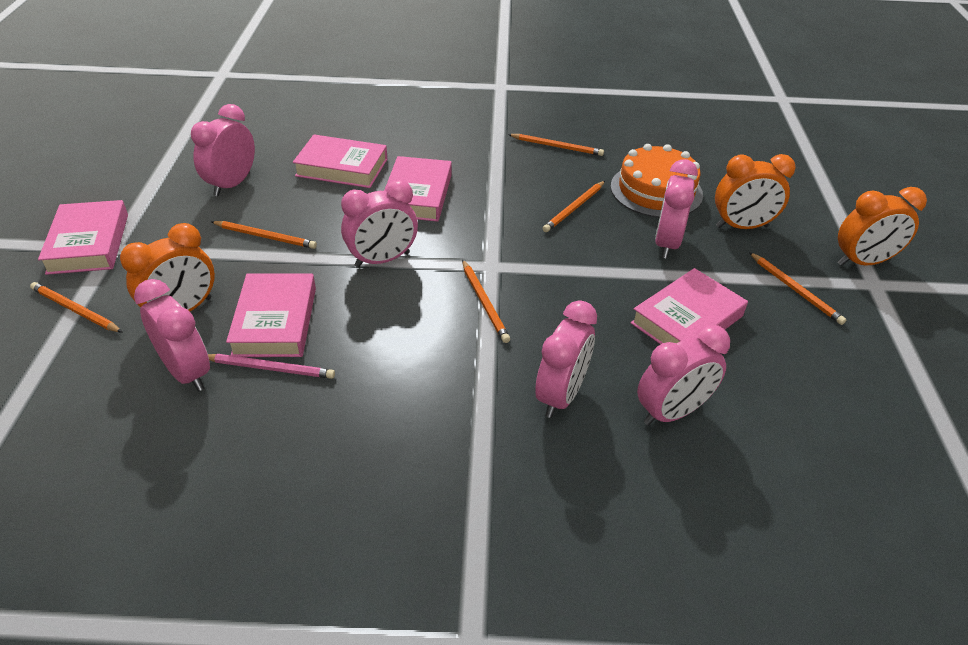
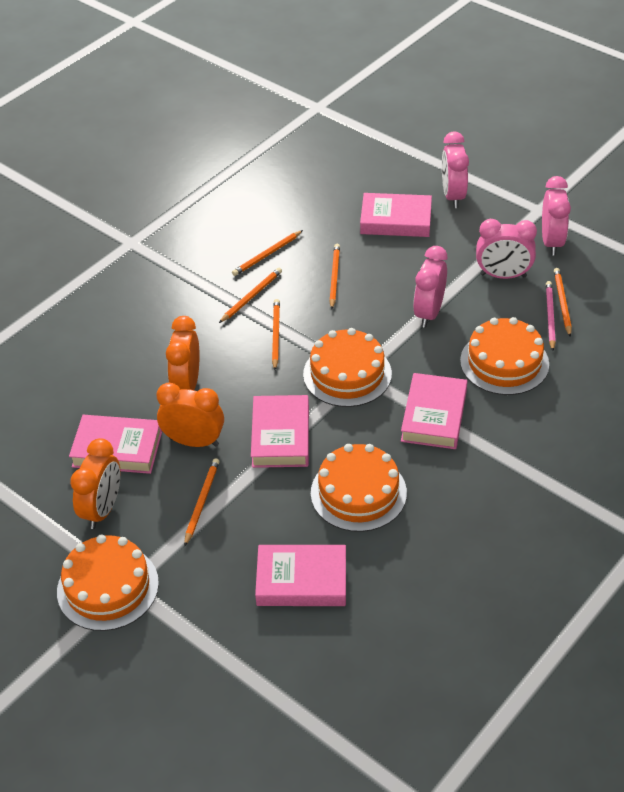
orange cake: [611,144,703,218] = 1 -> [57,534,159,631] [303,328,392,407] [311,444,407,532] [460,317,549,395] = 4
pink clock: [134,279,210,391] [191,104,255,197] [341,180,418,268] [535,300,597,418] [637,325,730,425] [655,159,698,259] = 6 -> [413,246,447,328] [442,131,469,208] [476,219,537,279] [542,176,571,256] = 4

